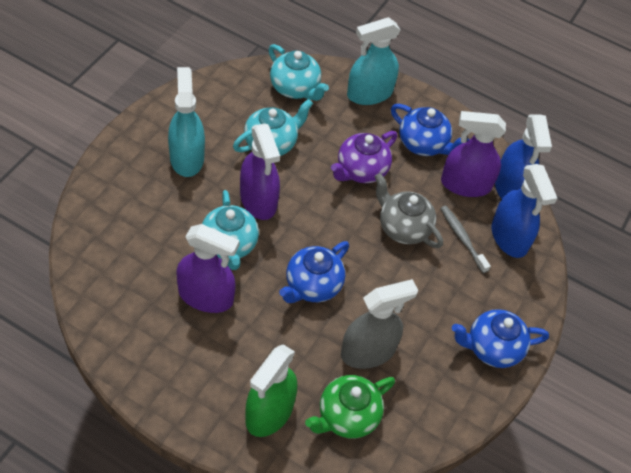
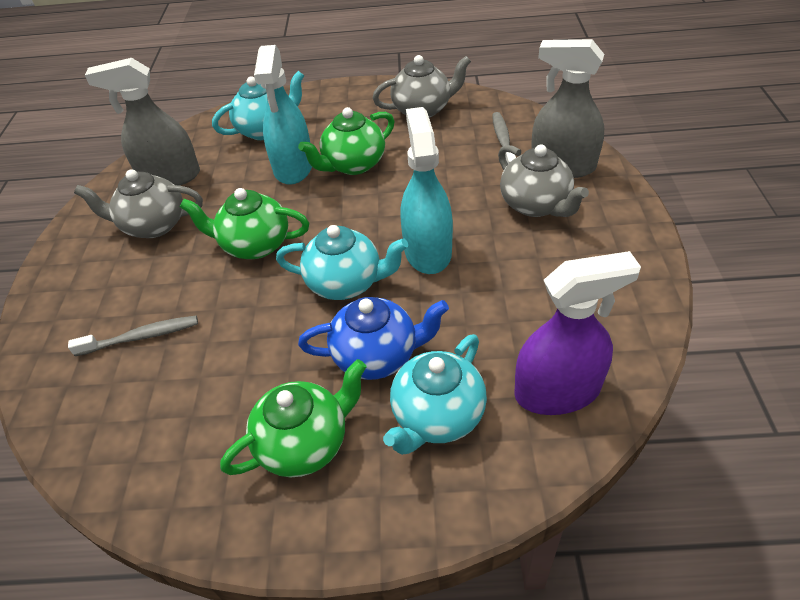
blue spray bottle: [492,164,557,258] [495,114,552,199] = 2 -> none = 0
blue teapot: [279,241,349,303] [391,104,469,156] [452,309,549,368] = 3 -> [298,297,449,380] = 1
green spray bottle: [245,344,297,437] = 1 -> none = 0
green teapot: [305,375,395,439] = 1 -> [180,188,309,259] [220,359,366,477] [298,107,395,175] = 3
grey spray bottle: [341,279,418,369] = 1 -> [85,58,200,185] [531,39,604,178] = 2
grey teapot: [374,173,443,248] = 1 -> [74,169,203,238] [373,55,471,118] [498,145,589,217] = 3
grey toothbrush: [440,206,491,273] = 1 -> [68,316,198,356] [492,112,516,164] = 2
purple spray bottle: [176,224,240,313] [240,123,280,220] [441,111,506,197] = 3 -> [514,251,641,415] = 1
purple teapot: [331,131,397,183] = 1 -> none = 0

